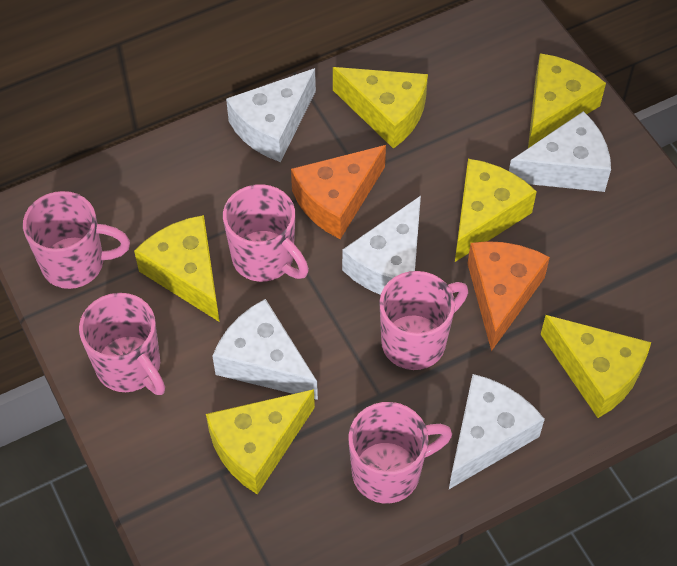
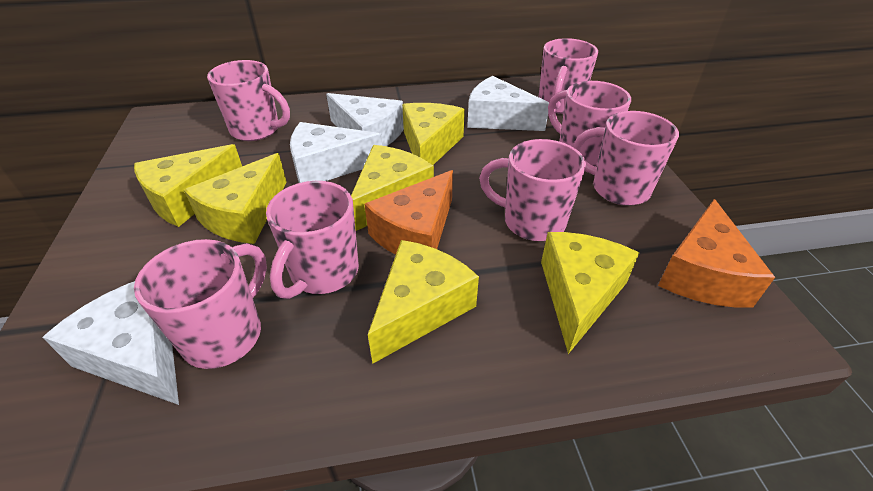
pink mug: [23,191,130,289] [79,293,165,395] [223,184,309,282] [348,402,452,504] [379,271,468,370] = 5 -> [134,239,267,369] [207,60,290,141] [266,181,359,299] [479,139,586,241] [538,38,598,114] [548,81,631,167] [572,111,679,206] = 7
white cheese: [212,299,318,400] [226,68,316,162] [342,196,421,295] [449,374,545,489] [509,111,611,192] = 5 -> [42,281,179,405] [290,122,382,183] [326,93,404,146] [467,76,549,131] = 4

